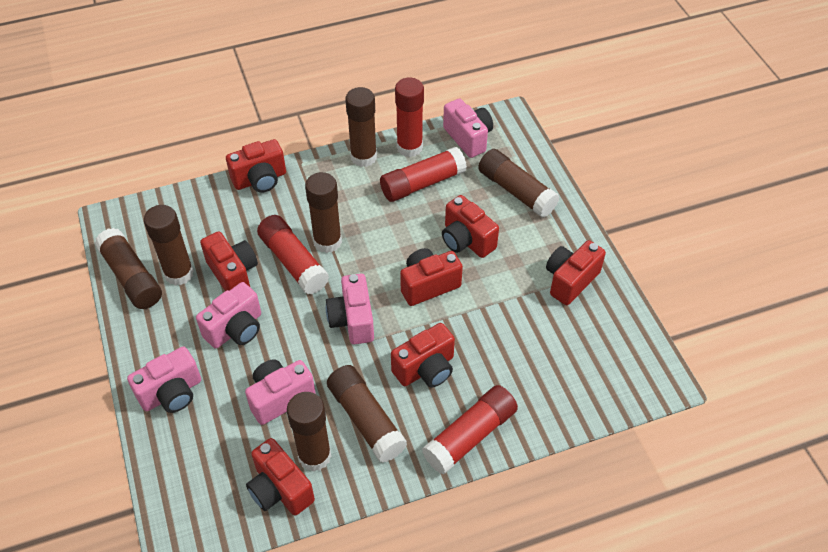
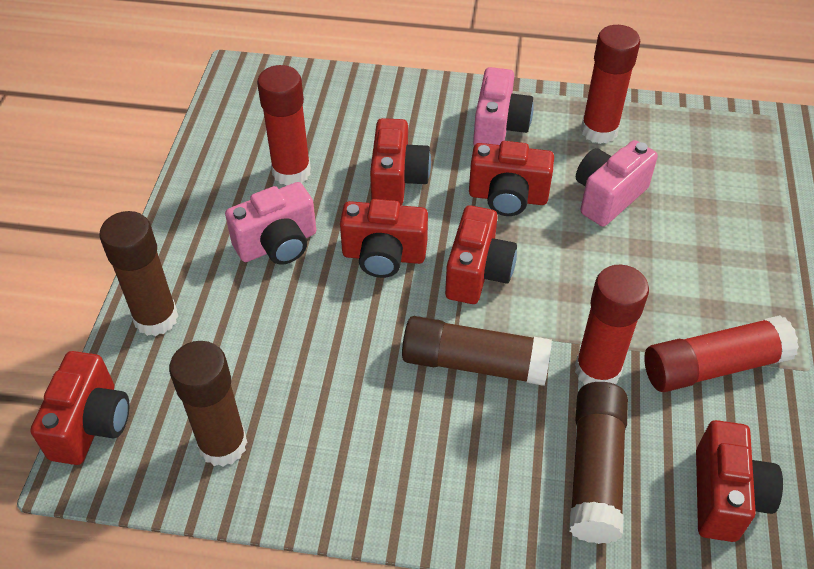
brown glue stick: [95,228,162,309] [144,205,194,286] [287,392,331,472] [305,172,342,253] [327,365,407,463] [345,87,377,167] [478,149,560,217] = 7 -> [99,211,178,336] [169,341,247,467] [402,316,552,386] [569,382,628,544] = 4
pink camera: [127,346,201,413] [196,282,261,348] [245,359,316,425] [326,274,374,345] [443,98,493,158] = 5 -> [225,182,316,265] [473,67,534,146] [576,140,658,227] = 3
red camera: [200,231,258,291] [226,139,286,193] [246,438,315,516] [391,323,455,388] [400,248,463,306] [442,195,499,258] [546,240,606,305] = 7 -> [30,351,130,465] [340,199,428,278] [370,118,431,206] [445,205,517,304] [469,141,554,216] [696,420,783,542] = 6

